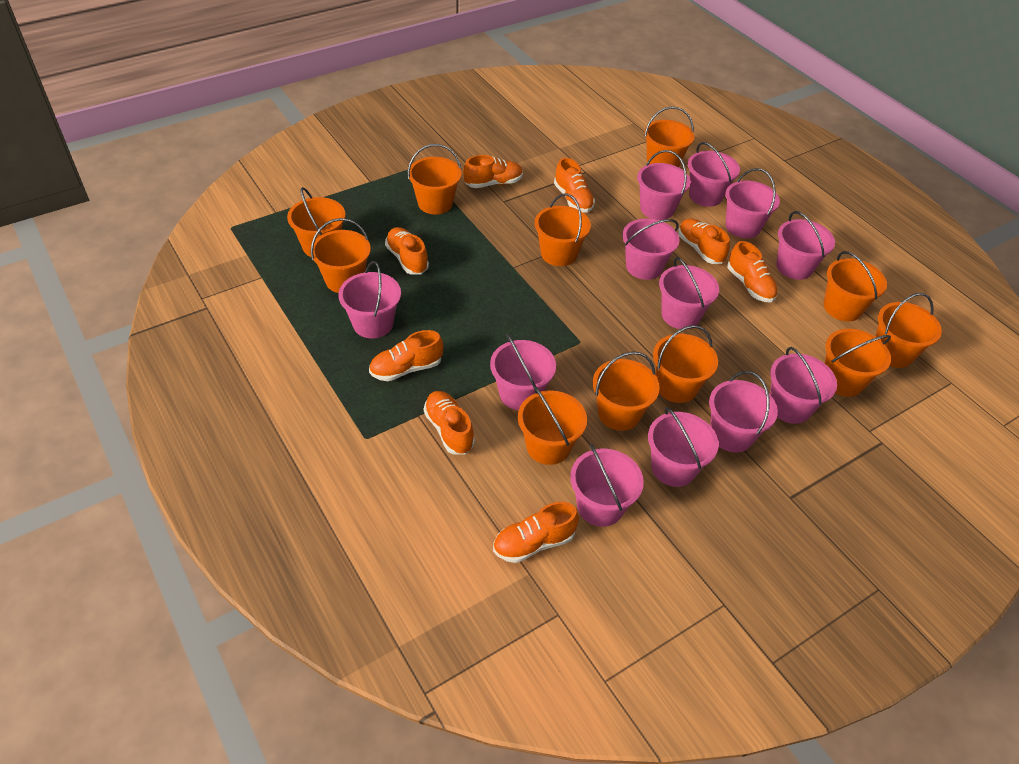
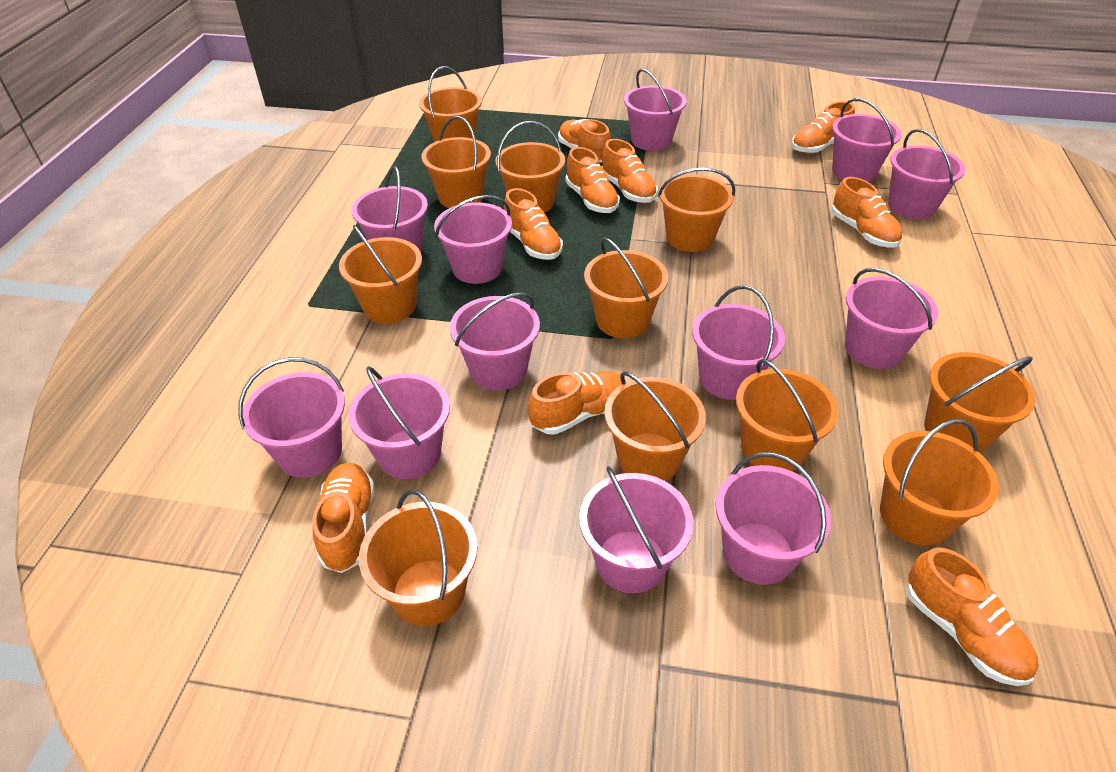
orange shoe: [369,330,443,381] [385,227,429,275] [424,391,475,455] [463,155,523,188] [493,502,579,563] [554,158,595,213] [678,218,730,264] [727,241,778,302] = 8 -> [312,463,375,573] [504,188,563,260] [528,371,626,435] [558,119,611,163] [565,147,620,213] [602,139,658,203] [792,102,855,153] [832,177,903,248] [906,547,1039,686] = 9

